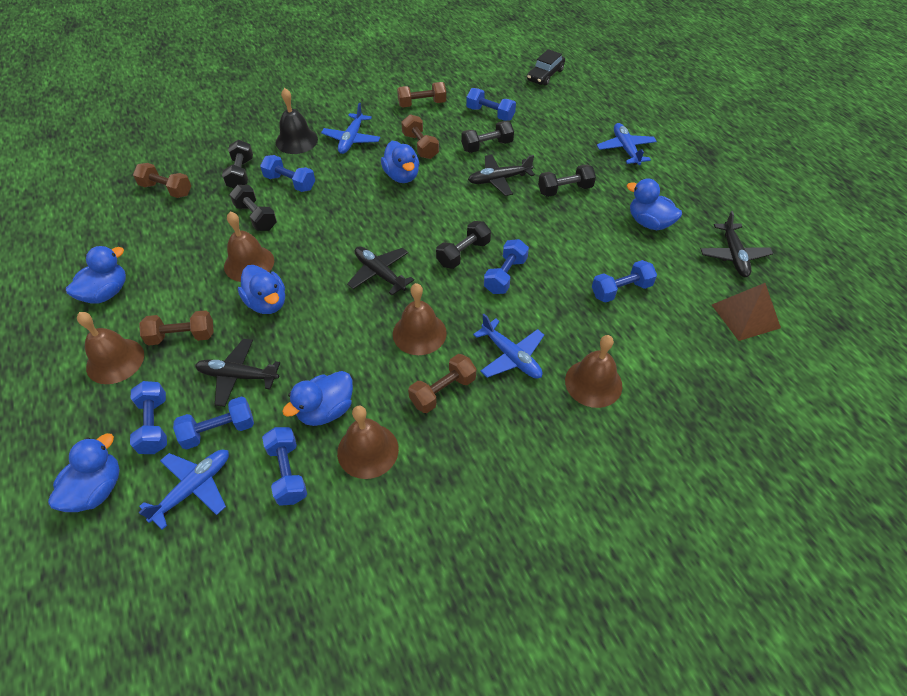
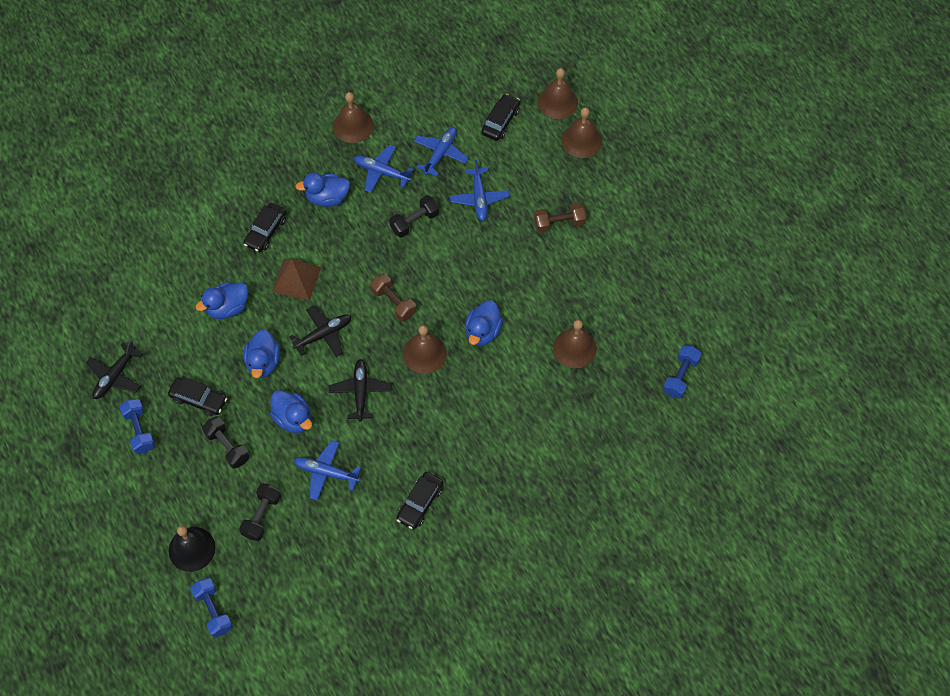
black car: [527,49,565,86] = 1 -> [168,377,227,416] [244,203,287,252] [396,472,443,530] [481,94,520,141] = 4
black dumbbell: [222,140,253,188] [230,185,277,231] [436,221,491,269] [461,121,514,153] [538,164,596,197] = 5 -> [202,416,250,469] [239,483,281,541] [389,195,439,238] = 3
black plane: [195,338,280,407] [347,246,414,295] [468,155,535,196] [701,211,773,277] = 4 -> [86,340,143,399] [289,306,351,357] [329,359,392,422] = 3
blue duck: [48,433,120,512] [66,246,126,304] [238,265,285,314] [282,371,353,426] [381,141,419,183] [627,178,682,230] = 6 -> [195,282,248,319] [244,329,280,378] [270,390,312,433] [295,172,350,207] [465,300,503,346] = 5
blue dumbbell: [130,381,167,454] [173,396,254,450] [260,155,315,192] [262,427,307,506] [466,88,516,121] [484,239,529,294] [592,260,657,303] = 7 -> [119,399,155,454] [190,578,233,638] [663,345,701,398] = 3
brown dumbbell: [133,163,191,198] [139,310,214,346] [397,82,446,107] [401,114,439,159] [408,354,476,413] = 5 -> [370,274,416,322] [534,203,586,233] = 2

